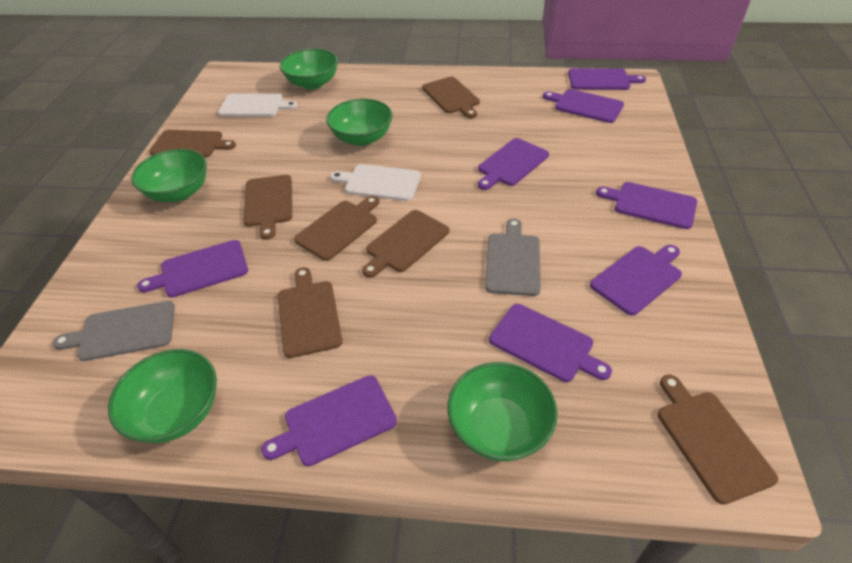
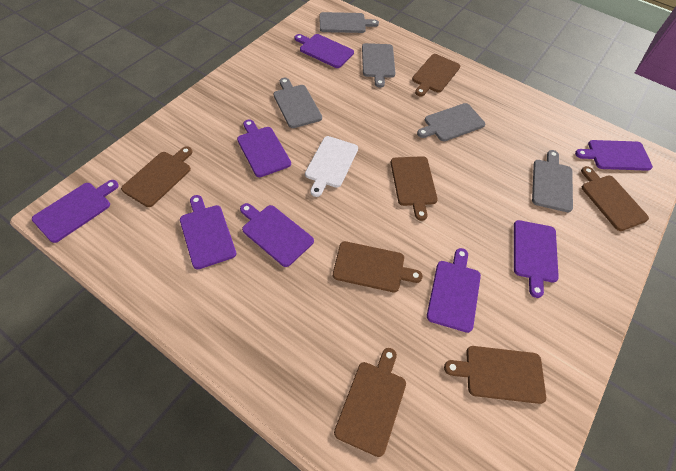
green bowl: [108,349,217,443] [131,149,207,202] [280,49,338,90] [326,99,393,146] [447,362,558,461] = 5 -> none = 0
grey cutting board: [53,301,175,361] [485,219,541,296] = 2 -> [273,78,322,128] [320,12,379,33] [362,43,395,88] [417,103,485,141] [532,150,573,212] = 5
white cutting board: [218,94,298,117] [330,164,421,201] = 2 -> [305,136,358,197] = 1

